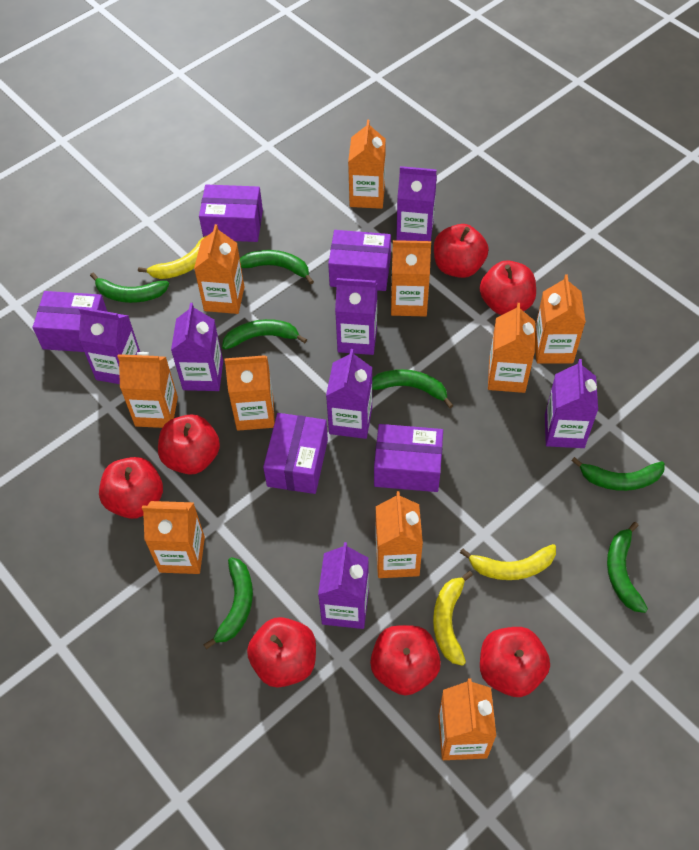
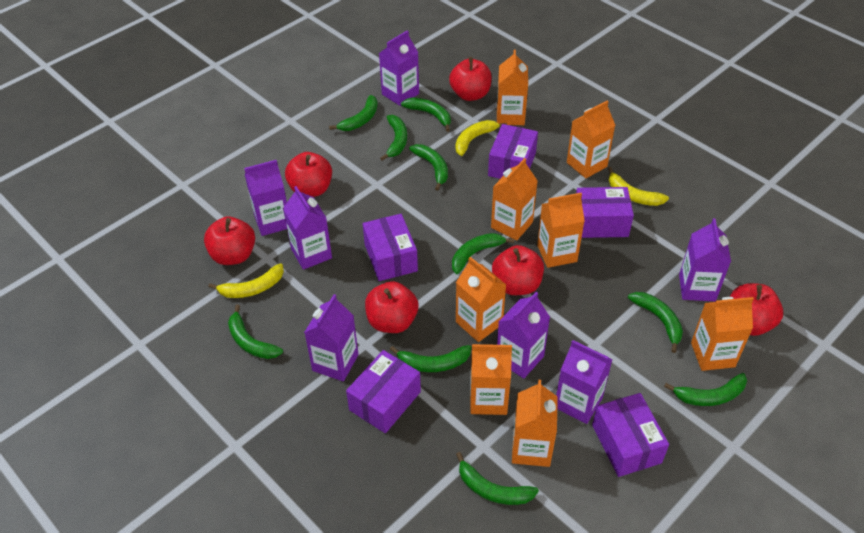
green banana: [90,273,169,303] [203,557,253,649] [222,319,307,350] [240,250,314,284] [372,369,453,408] [572,457,665,491] [607,522,648,613] = 7 -> [228,305,283,359] [329,95,378,131] [380,115,407,161] [390,345,471,372] [401,98,451,132] [409,144,448,191] [452,233,514,274] [456,452,539,505] [628,292,683,353] [664,373,747,406] = 10
orange carton: [117,352,178,428] [142,501,205,574] [194,224,244,314] [224,355,275,431] [348,120,386,209] [376,491,423,578] [391,240,431,317] [438,678,496,760] [488,303,535,393] [535,274,586,364] = 10 -> [456,257,506,342] [470,344,512,415] [491,158,538,240] [497,50,528,125] [512,380,558,467] [537,193,585,268] [567,101,616,178] [691,297,754,371] = 8
red apple: [99,457,163,519] [158,414,220,475] [247,617,316,688] [370,625,441,696] [434,224,489,278] [480,260,536,315] [480,627,550,697] = 7 -> [204,216,255,265] [285,152,332,197] [365,281,419,333] [449,57,492,101] [492,245,544,295] [730,283,783,336] = 6

